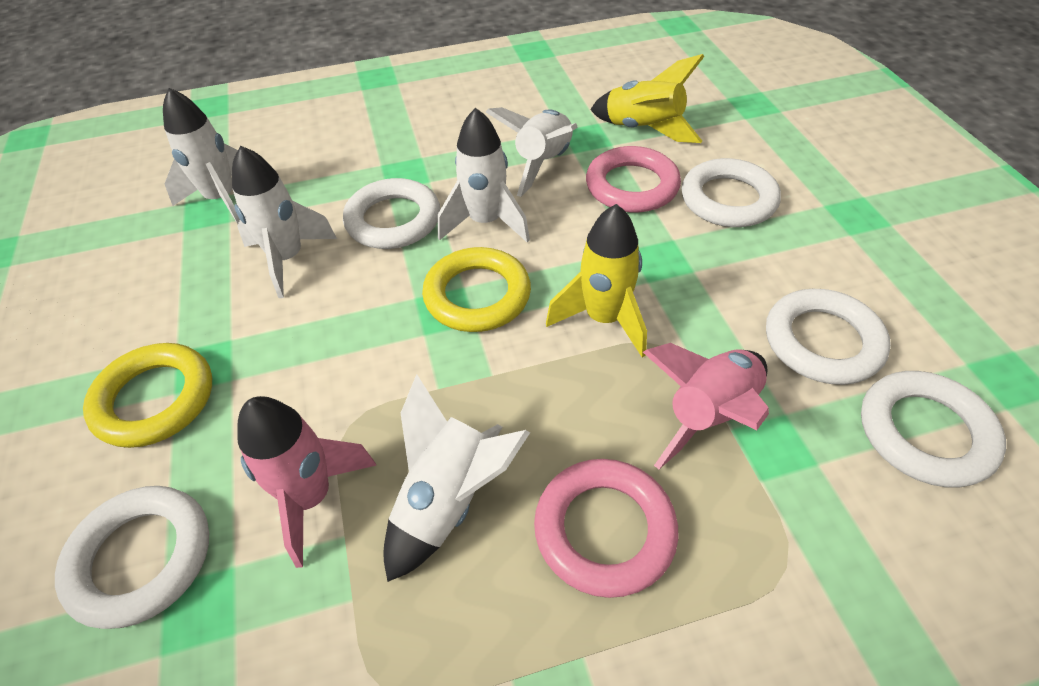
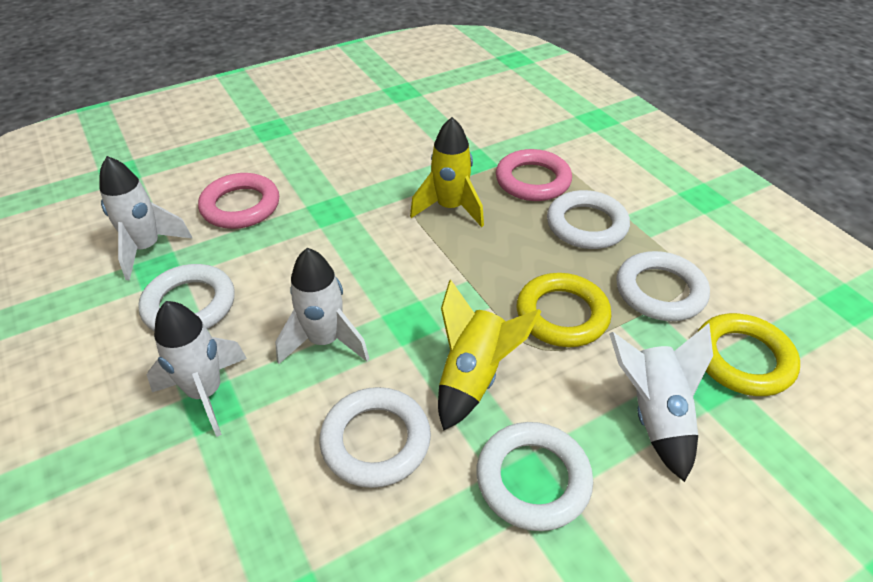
pink rocket: [237,396,376,568] [643,343,769,469] = 2 -> none = 0
white rocket: [163,88,240,224] [232,146,337,298] [383,374,530,582] [438,108,530,242] [486,107,578,197] = 5 -> [99,156,192,280] [147,301,247,437] [275,248,369,364] [609,323,713,482] = 4

